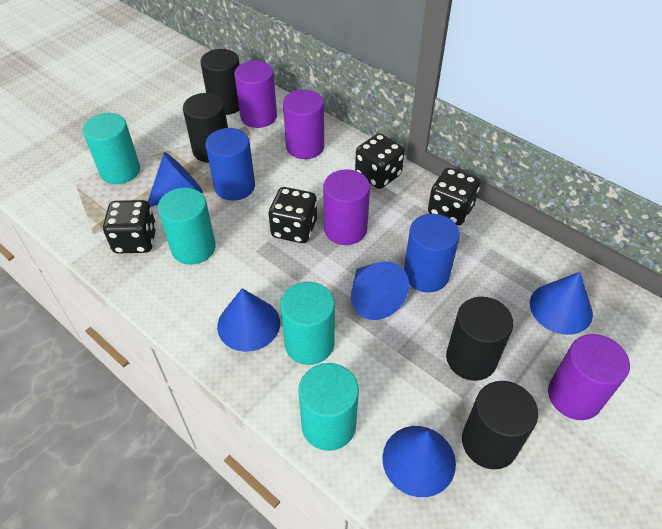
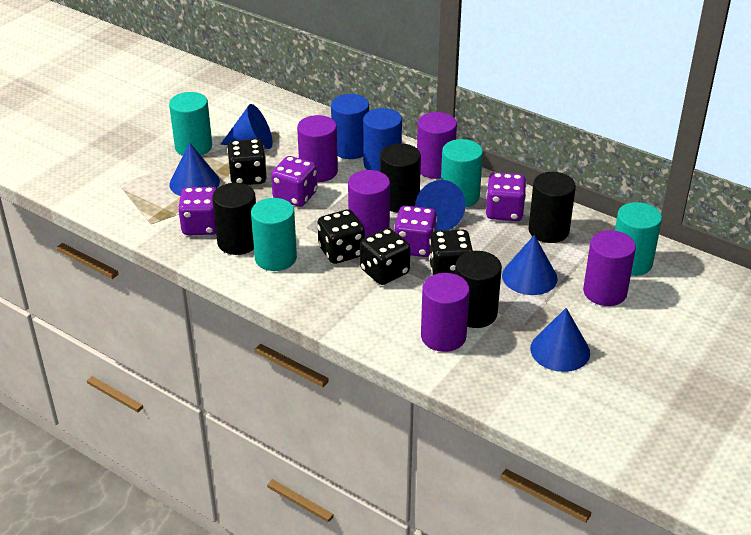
purple cylinder: [234,61,277,128] [283,90,324,159] [323,169,370,245] [548,334,630,420] = 4 -> [297,115,338,182] [348,170,390,237] [417,112,457,179] [421,273,470,352] [583,230,636,306] = 5
purple dice: none = 0 -> [178,187,217,235] [271,156,318,207] [394,206,437,257] [486,172,526,221] = 4

